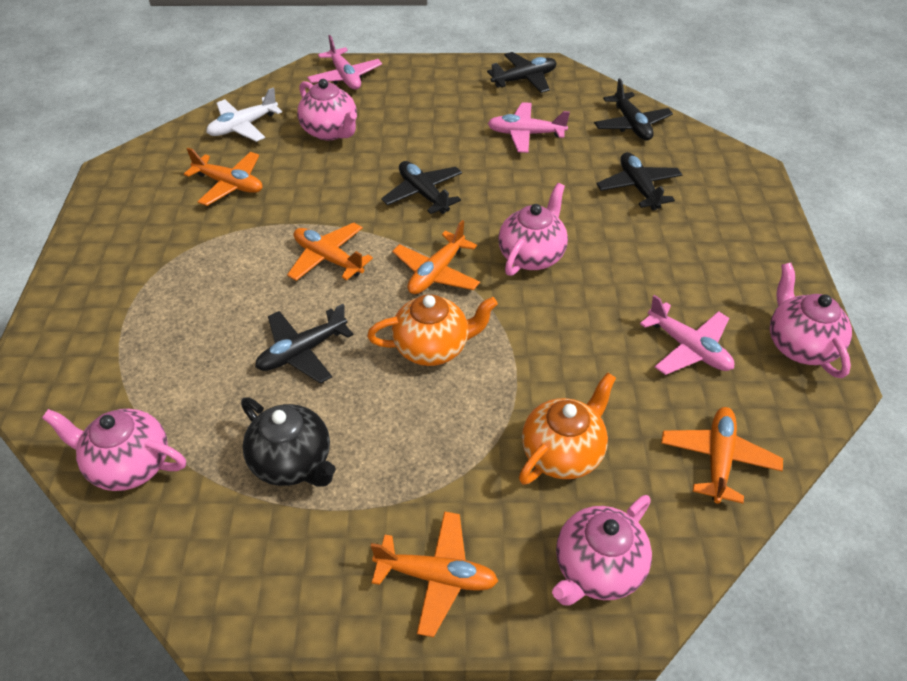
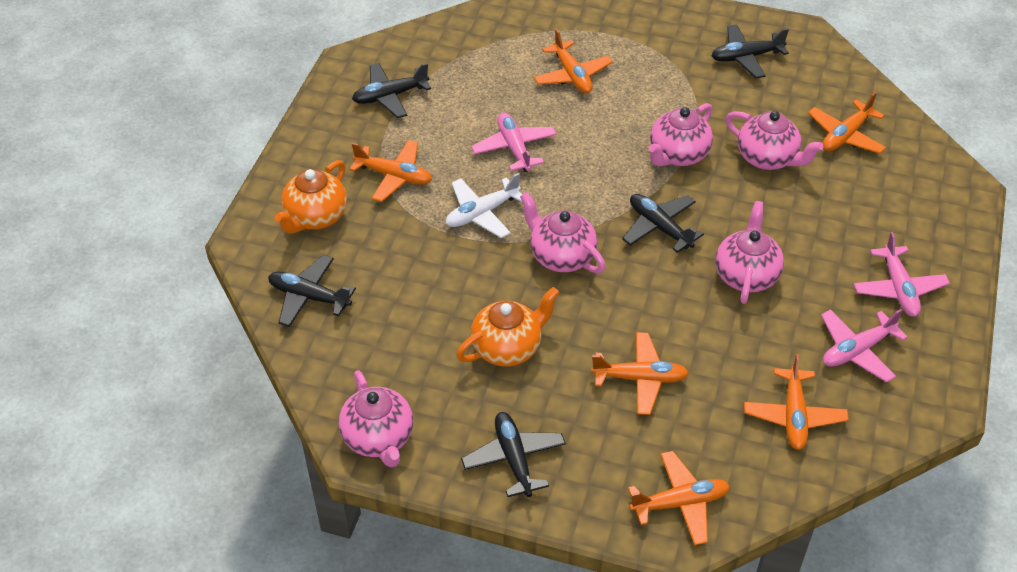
black teapot: [241,397,336,487] = 1 -> none = 0
orange plane: [184,148,263,206] [287,223,373,281] [371,511,498,637] [392,220,480,294] [661,407,783,504] = 5 -> [349,140,432,202] [534,29,613,94] [591,332,689,415] [628,451,730,546] [744,354,849,450] [808,92,886,154] = 6

